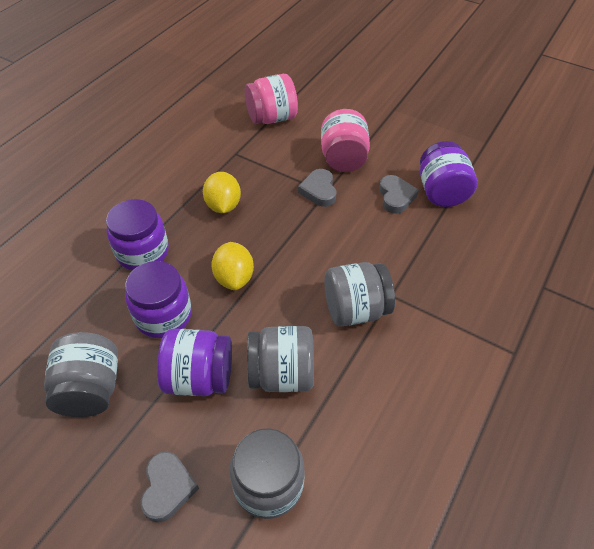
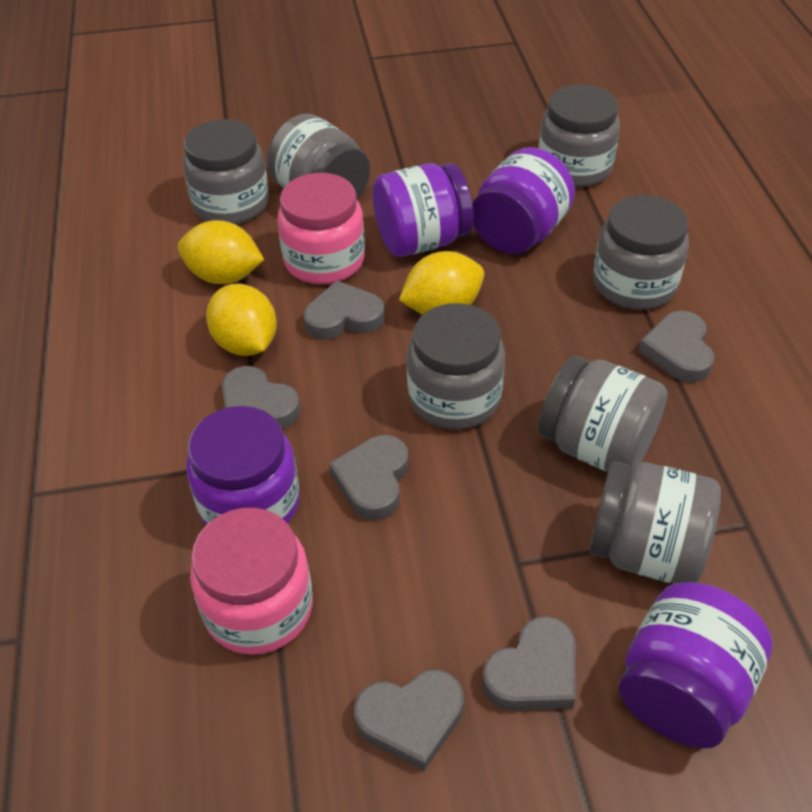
grey heart: [141,452,199,523] [298,169,336,207] [379,175,419,214] = 3 -> [222,366,301,429] [304,281,385,340] [329,435,408,520] [354,670,464,771] [482,616,576,711] [638,311,714,383] = 6
grey jar: [44,332,118,417] [230,428,305,519] [247,326,314,392] [325,262,395,327] = 4 -> [183,119,269,224] [267,114,370,200] [407,303,505,430] [538,84,620,187] [539,356,667,472] [589,461,721,584] [593,195,689,310] = 7
yellow lemon: [203,172,241,213] [211,242,254,290] = 2 -> [178,220,264,284] [206,284,277,356] [399,251,484,314] = 3

